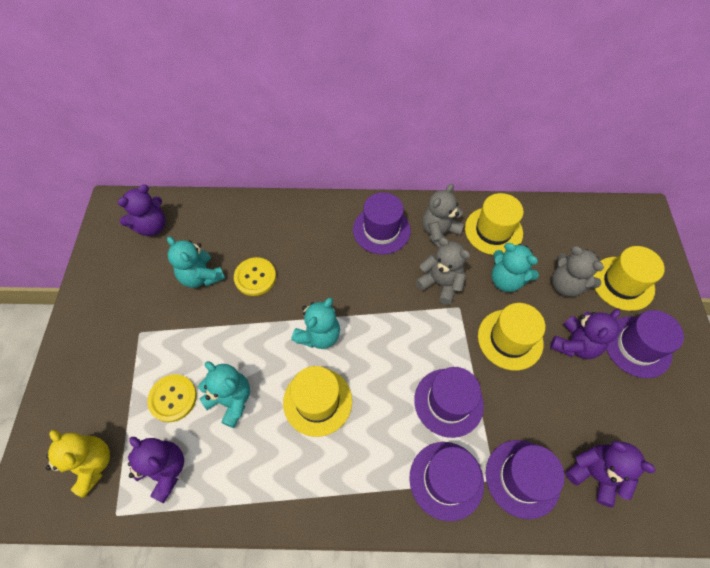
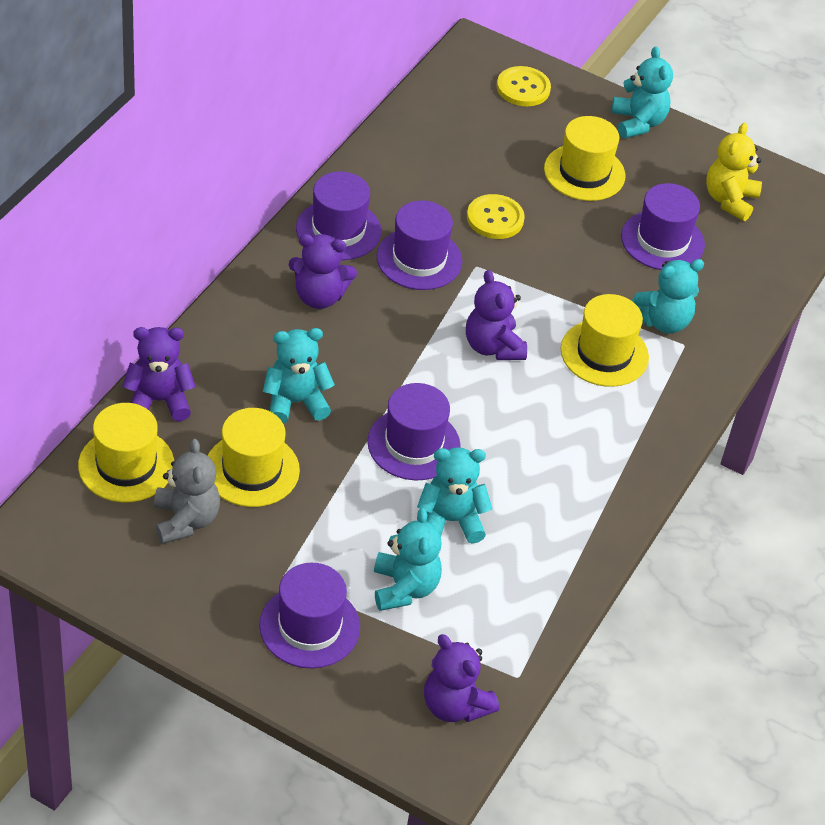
grey teddy bear: [415,237,471,305] [422,184,464,249] [552,246,604,297] = 3 -> [154,439,220,544] = 1
turquoise teddy bear: [167,236,225,288] [198,362,250,428] [291,298,340,349] [492,243,539,292] = 4 -> [263,328,335,424] [374,508,442,611] [417,447,492,544] [612,46,673,138] [631,259,704,334] = 5

